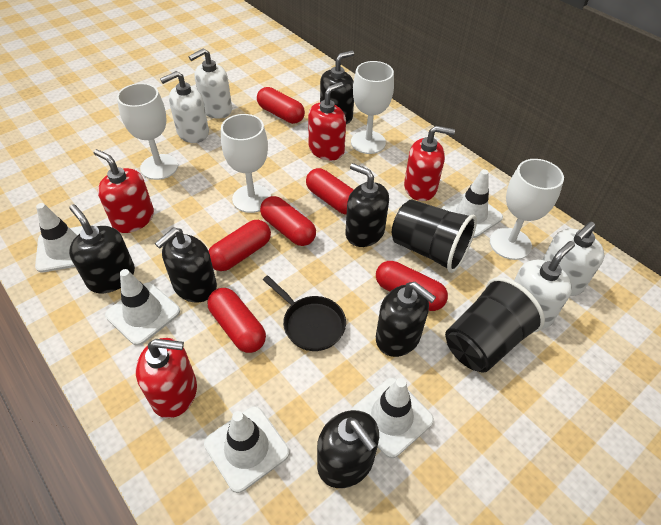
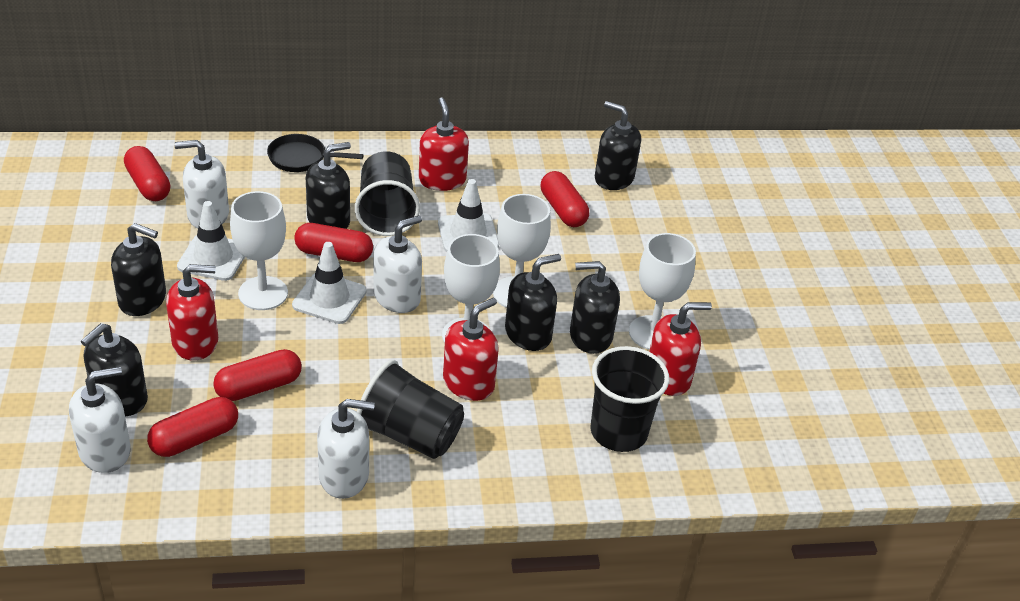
black cup: [392,199,477,273] [445,277,545,373] = 2 -> [355,151,420,236] [357,360,464,459] [590,346,669,452] = 3
red capsule: [208,288,266,353] [209,220,271,271] [257,87,305,124] [260,196,316,246] [306,168,354,215] [376,261,448,311] = 6 -> [124,146,171,201] [147,397,238,457] [213,349,302,401] [294,223,373,262] [541,171,589,227] = 5
white traffic cone: [35,203,83,272] [105,269,180,345] [204,406,289,493] [351,378,434,458] [441,169,503,238] = 5 -> [177,201,245,281] [292,242,367,324] [438,179,499,252] = 3

